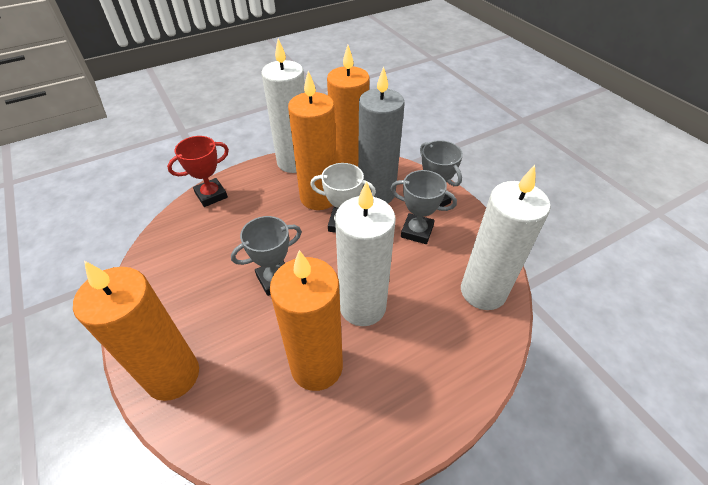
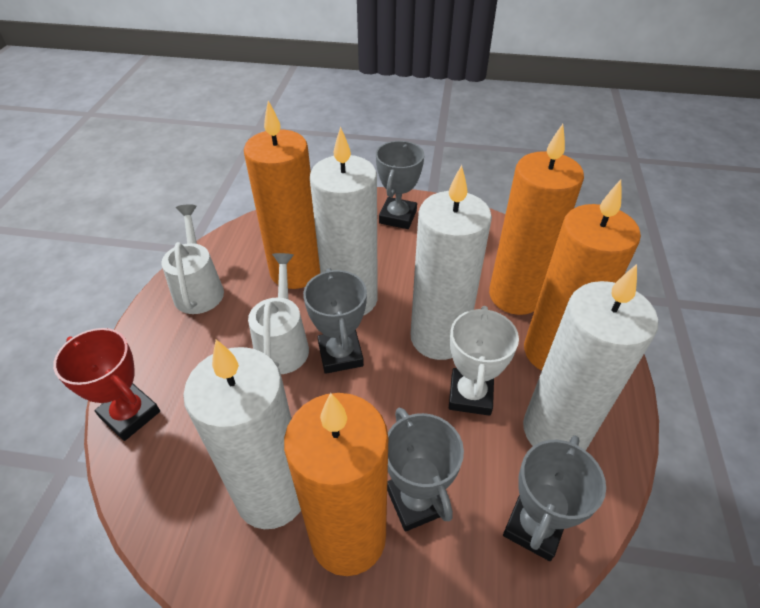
grey candle: [358,66,405,203] = 1 -> none = 0
grey trophy: [231,216,302,296] [390,170,457,244] [420,140,463,207] = 3 -> [303,268,367,374] [376,141,424,229] [387,407,464,532] [503,435,606,561] = 4
white candle: [262,39,305,173] [335,181,396,326] [461,165,551,310] = 3 -> [183,339,301,529] [310,126,378,316] [411,165,492,360] [523,264,658,451] = 4
white watering can: none = 0 -> [161,204,224,314] [248,253,309,374] = 2

